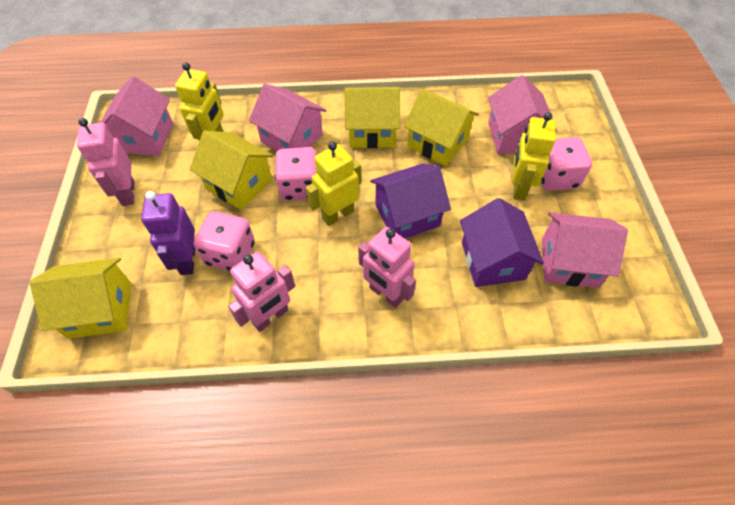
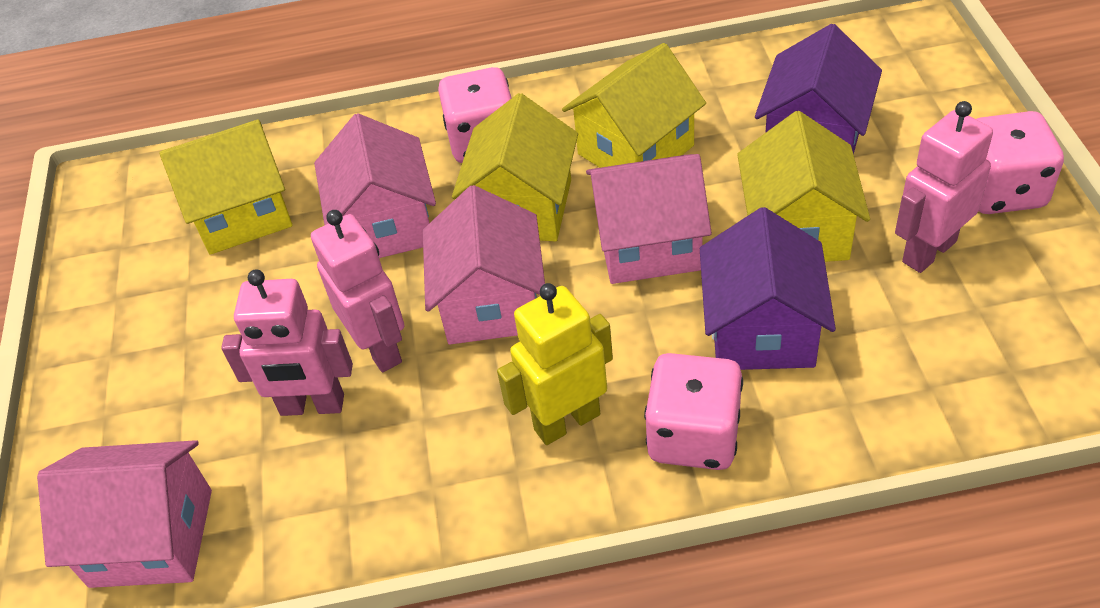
purple robot: [141,191,195,275] = 1 -> none = 0
yellow robot: [175,62,224,141] [306,142,361,226] [513,112,556,200] = 3 -> [497,283,613,445] = 1

